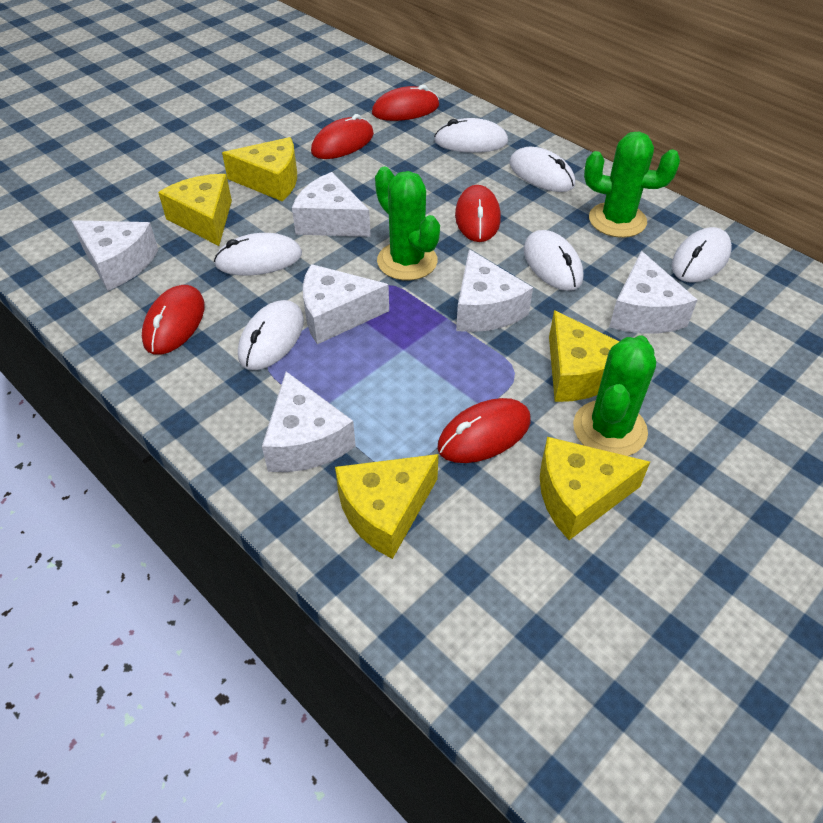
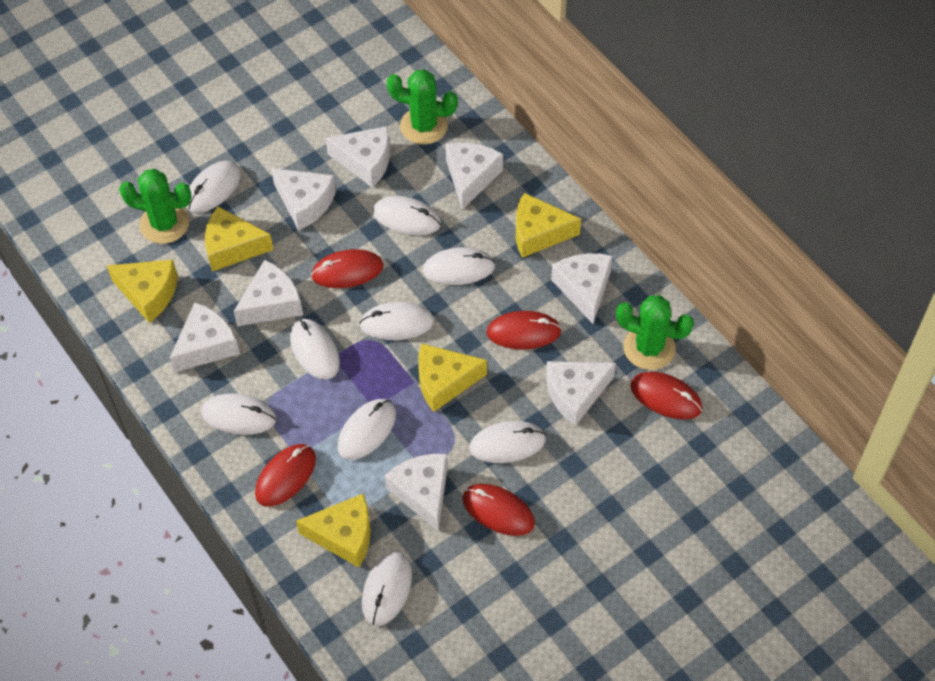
white cheese: [72,220,158,291] [262,372,356,472] [292,172,371,237] [303,264,389,344] [456,249,533,332] [609,251,697,334] = 6 -> [170,302,240,373] [233,260,303,326] [271,168,336,231] [326,126,390,188] [385,454,448,531] [446,142,503,210] [546,361,616,426] [551,253,613,324] = 8
white mouse: [214,233,302,275] [238,300,304,370] [434,118,508,153] [509,147,575,192] [524,230,583,291] [672,227,732,283] = 6 -> [186,161,241,213] [201,393,276,435] [290,319,340,380] [338,399,396,460] [359,302,434,340] [362,551,412,626] [373,196,441,235] [423,247,495,285] [469,421,546,463] = 9

